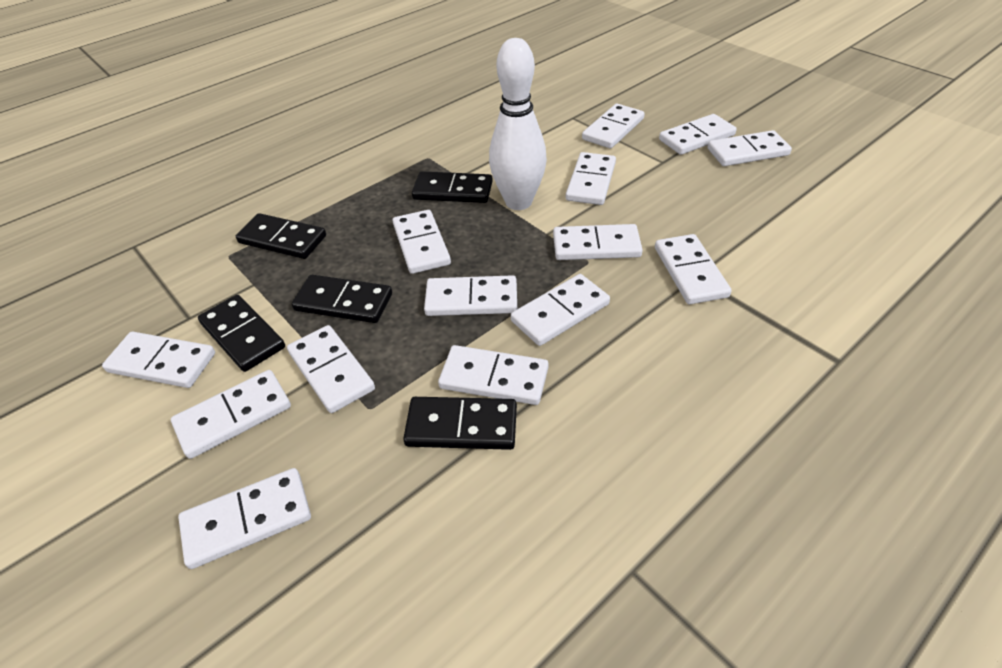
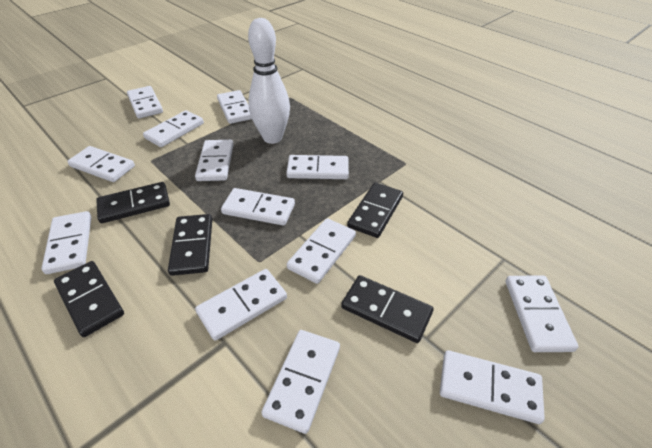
white domino: [102,332,215,388] [171,370,291,459] [178,468,311,569] [287,325,375,413] [392,210,451,274] [424,275,517,316] [438,345,548,405] [511,274,610,346] [553,224,643,260] [566,152,616,205] [582,104,645,148] [655,234,732,304] [659,114,737,155] [707,130,792,166] = 14 -> [41,211,91,274] [67,146,135,182] [127,86,163,118] [143,110,204,147] [195,140,234,181] [195,269,287,341] [217,90,252,124] [221,188,295,225] [261,330,340,434] [286,155,349,179] [287,218,356,284] [440,350,545,424] [506,275,579,352] = 13

